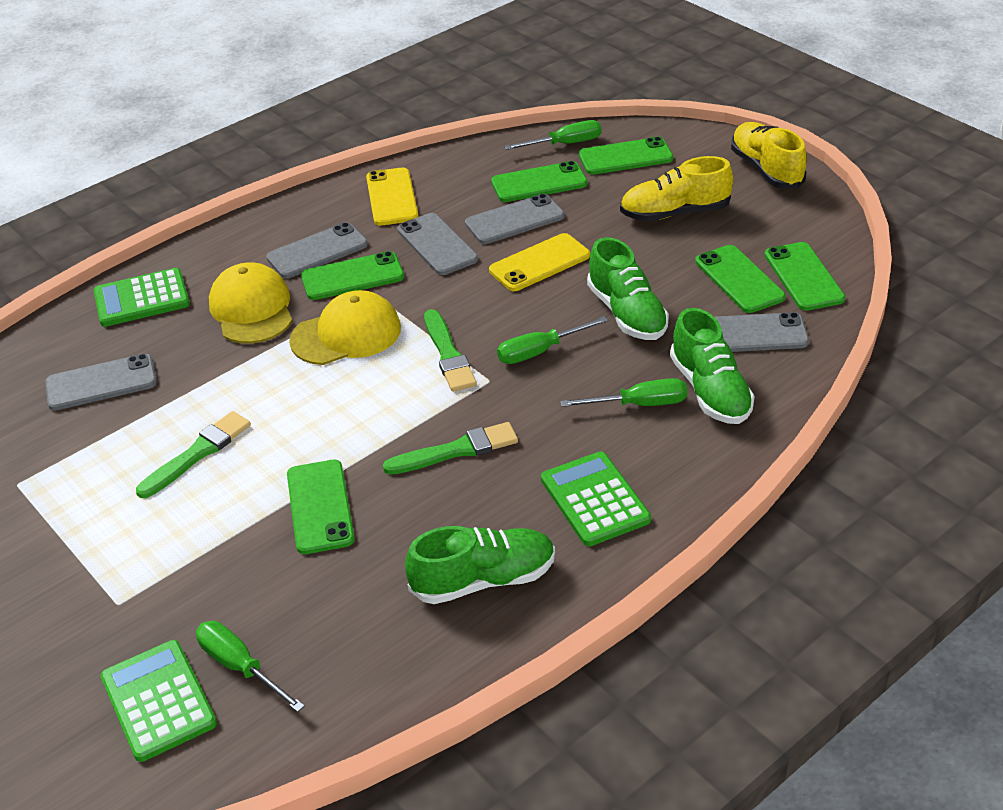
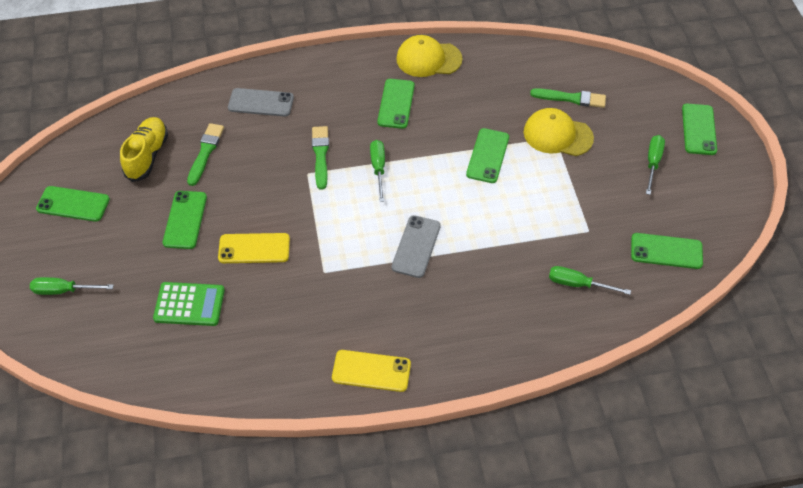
green calculator: [93,268,190,327] [100,640,217,762] [541,452,651,546] = 3 -> [153,282,225,326] = 1
green shoe: [405,526,555,604] [587,237,669,340] [670,308,755,424] = 3 -> none = 0
grey phone: [45,354,157,411] [266,222,368,278] [397,213,478,275] [465,194,564,244] [715,312,809,352] = 5 -> [228,88,294,117] [392,215,441,278] = 2
yellow shoe: [620,156,733,221] [731,122,806,189] = 2 -> [120,117,168,182] = 1

